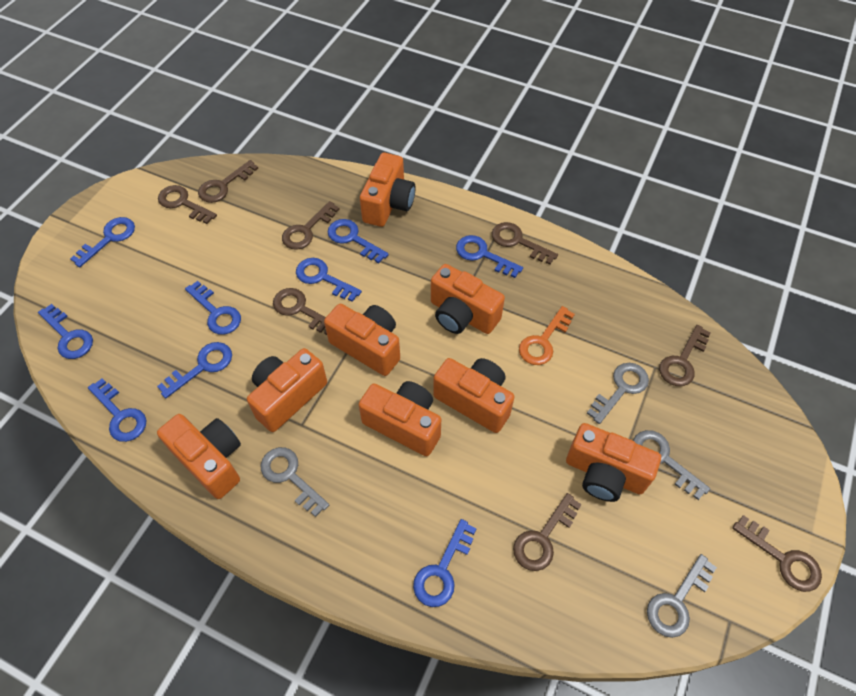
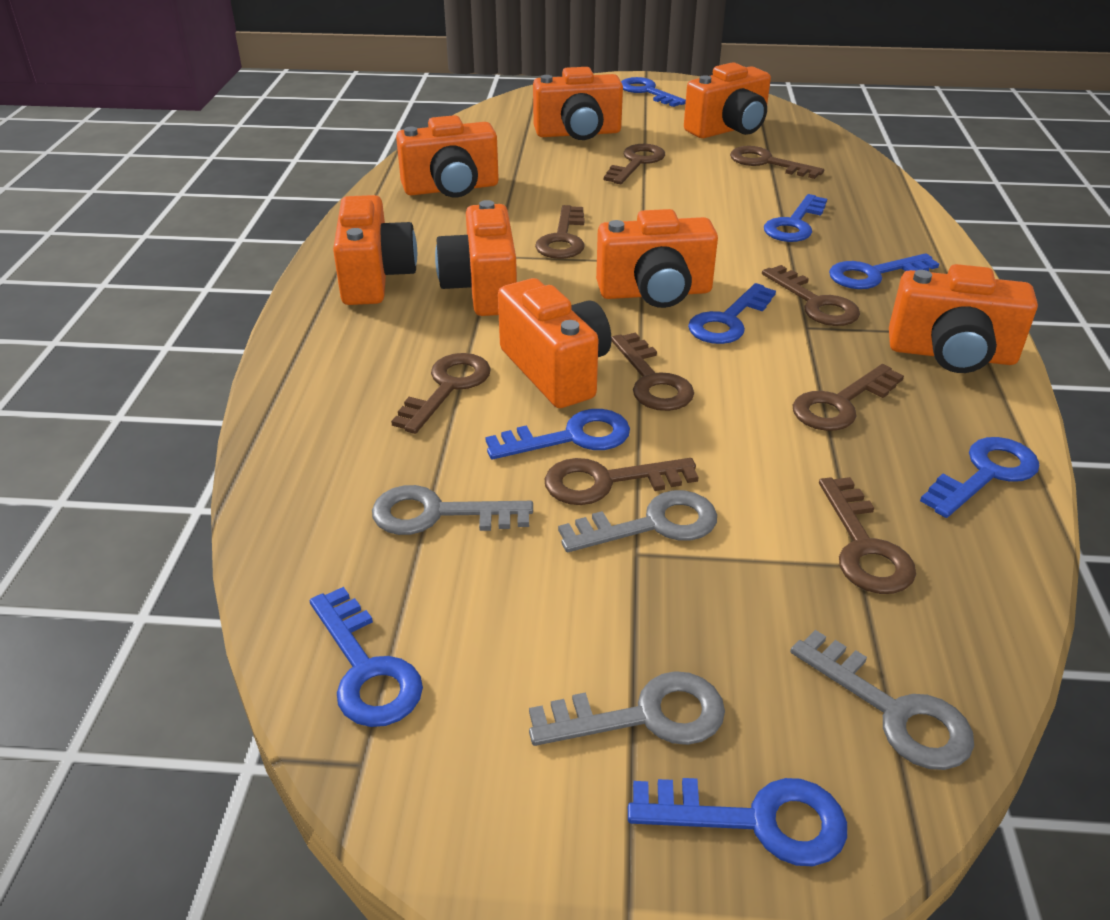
blue key: [38,304,93,359] [70,217,135,268] [88,378,146,442] [157,342,232,399] [185,281,241,335] [296,258,362,302] [328,219,389,263] [413,519,477,607] [456,235,523,278] = 9 -> [310,587,423,727] [485,409,630,459] [621,77,686,107] [628,778,847,866] [688,283,776,344] [764,194,827,242] [829,253,939,289] [920,437,1039,518] = 8
brown key: [158,185,217,224] [198,160,258,203] [273,288,327,335] [282,201,340,250] [492,222,558,265] [513,493,582,571] [659,325,711,386] [732,515,822,592] = 8 -> [391,353,491,434] [535,205,585,259] [544,458,699,505] [604,144,665,184] [611,333,694,411] [730,146,824,179] [762,265,860,326] [793,364,904,431] [819,477,916,594] = 9
orange key: [519,306,575,365] = 1 -> none = 0

